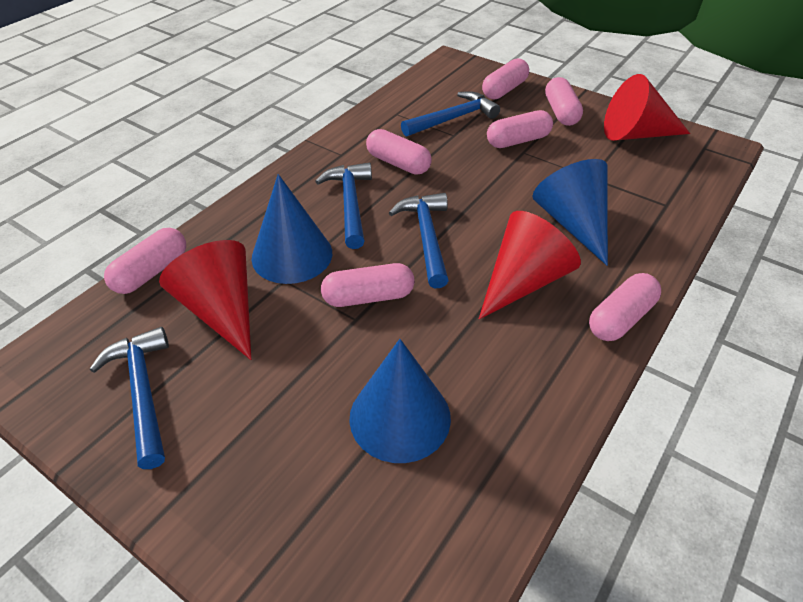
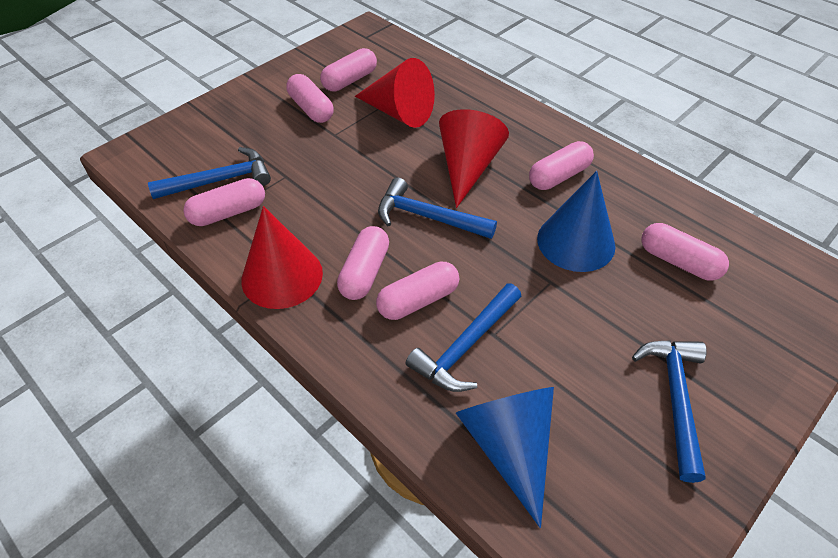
blue cone: [252,174,332,284] [349,339,451,463] [532,159,608,266] = 3 -> [456,387,554,528] [537,171,615,272] = 2

